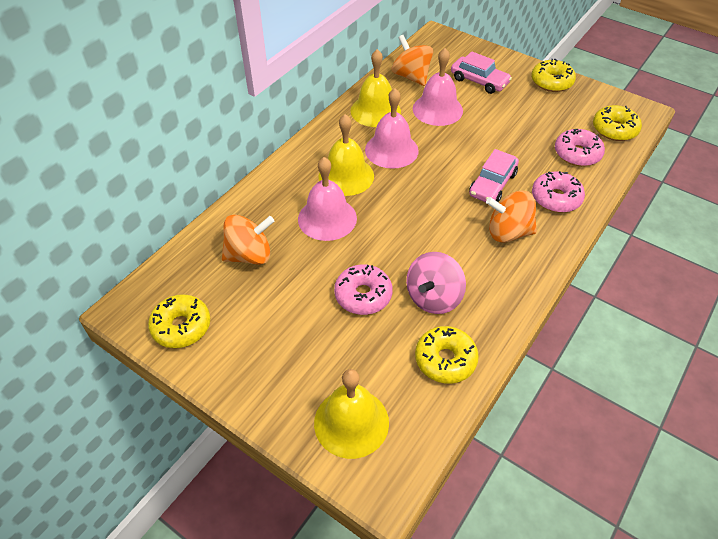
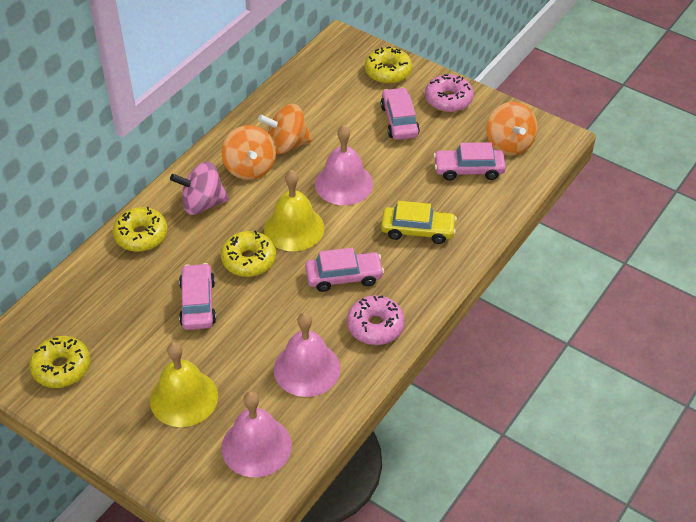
pink car: [451,51,512,94] [469,149,519,202] = 2 -> [179,263,216,330] [305,248,384,292] [380,87,420,140] [433,142,506,181] = 4
pink donut: [334,264,393,315] [532,171,585,213] [555,129,605,166] = 3 -> [347,295,405,345] [425,74,474,112] = 2
yellow bell: [314,369,389,459] [319,114,374,196] [350,49,401,127] = 3 -> [150,342,218,427] [264,170,325,251] = 2
yellow car: none = 0 -> [381,201,457,244] = 1

